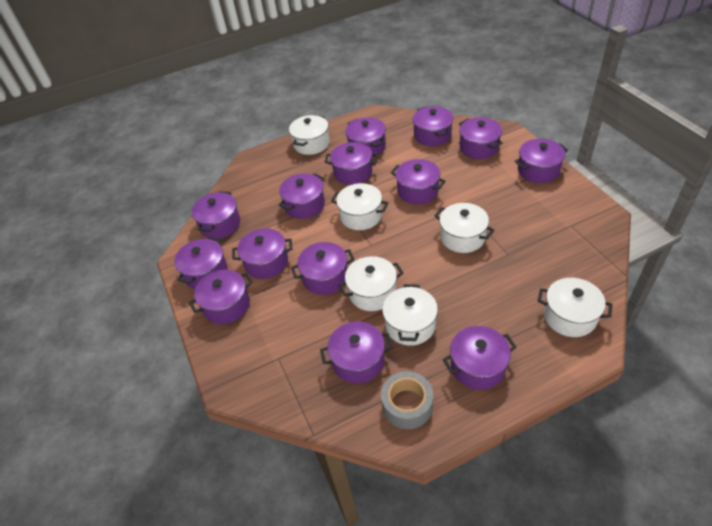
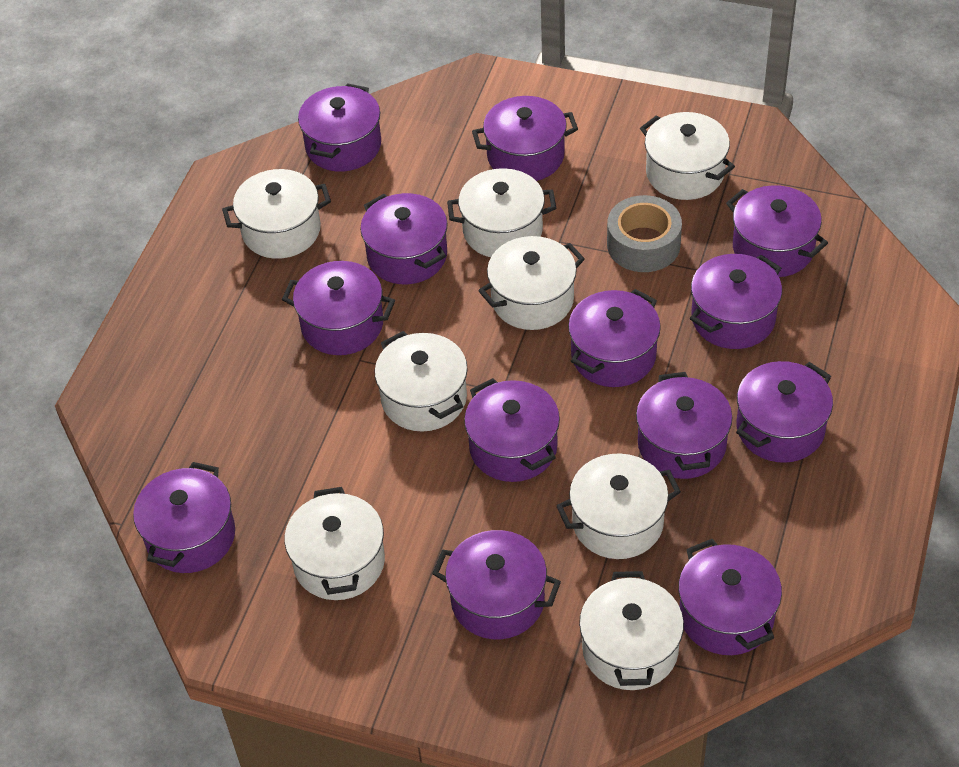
purple pot: [174,237,228,289] [189,270,253,324] [192,191,240,239] [232,228,292,279] [279,173,325,219] [291,242,355,295] [320,322,393,383] [325,142,378,185] [345,117,386,157] [391,159,446,204] [413,106,453,146] [443,326,516,390] [459,117,503,159] [515,139,568,183] = 14 -> [133,462,235,573] [282,261,395,355] [298,83,381,172] [360,193,448,284] [432,530,561,639] [464,378,560,482] [472,96,578,181] [568,289,661,387] [636,372,732,479] [678,539,782,655] [690,254,782,349] [726,185,828,277] [736,361,833,463] = 13
white pot: [289,115,330,155] [331,183,389,230] [338,256,403,311] [382,284,438,346] [434,203,494,253] [538,278,613,337] = 6 -> [222,169,331,259] [284,487,385,600] [375,331,468,431] [447,168,556,257] [478,236,585,330] [556,453,681,559] [579,571,684,690] [640,112,735,200] = 8

